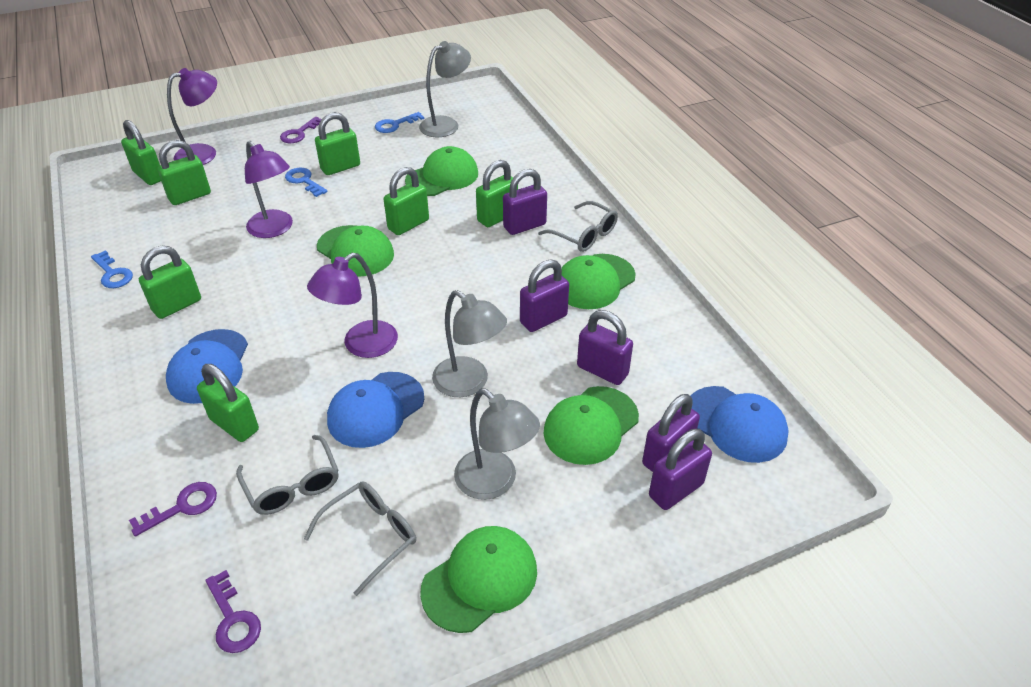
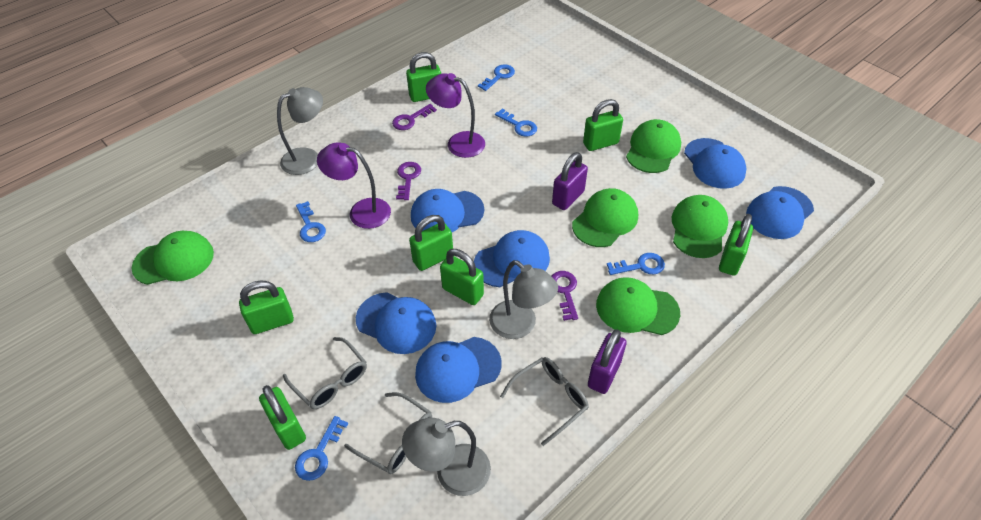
blue cap: [166,329,248,404] [327,372,424,448] [690,386,789,463] = 3 -> [356,292,436,354] [411,189,484,232] [415,337,501,403] [474,230,550,287] [684,138,747,189] [746,186,814,239] = 6
blue key: [91,250,133,288] [285,168,328,197] [375,112,424,133] = 3 -> [295,416,348,481] [296,201,326,242] [478,64,515,91] [495,108,537,136] [607,253,665,275] = 5
purple lamp: [167,68,217,165] [245,141,293,238] [307,253,398,358] = 3 -> [317,142,391,229] [426,73,485,158] = 2
purple padlock: [503,169,547,235] [520,260,569,332] [577,310,633,385] [642,394,700,472] [649,429,712,510] = 5 -> [552,152,588,210] [588,329,627,394] = 2

